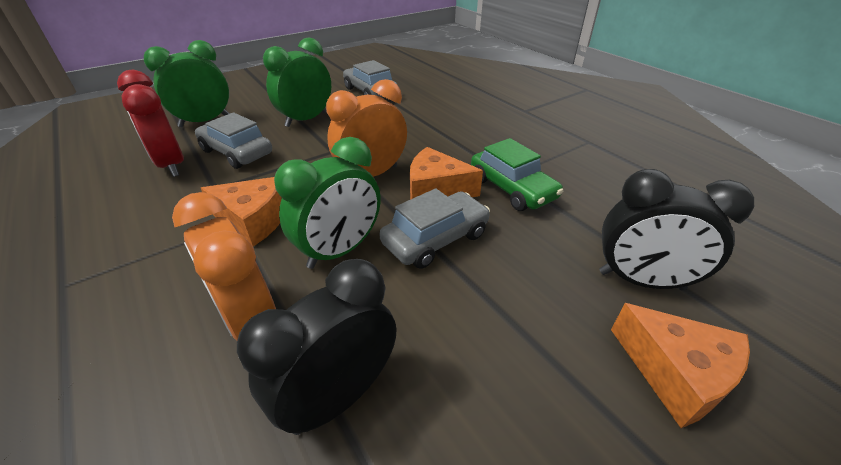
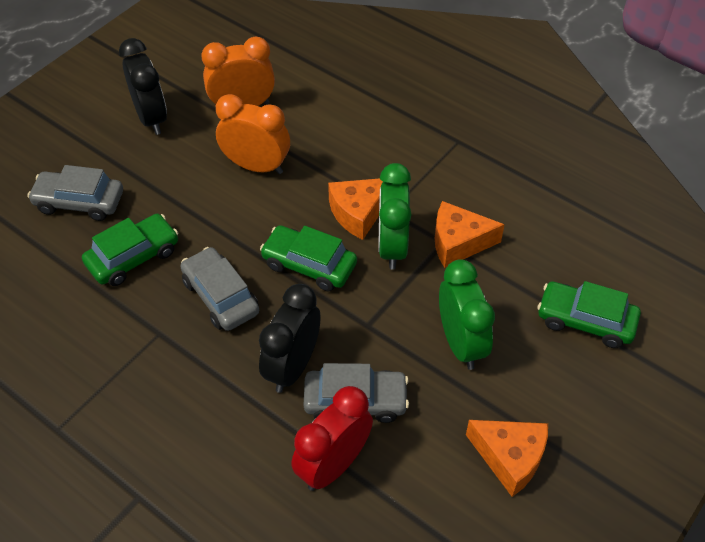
green car: [471,138,563,211] = 1 -> [82,214,178,286] [260,225,357,291] [537,281,641,348] = 3
green clock: [144,40,230,127] [263,37,331,127] [274,137,381,269] = 3 -> [379,163,412,270] [439,259,495,370] = 2

